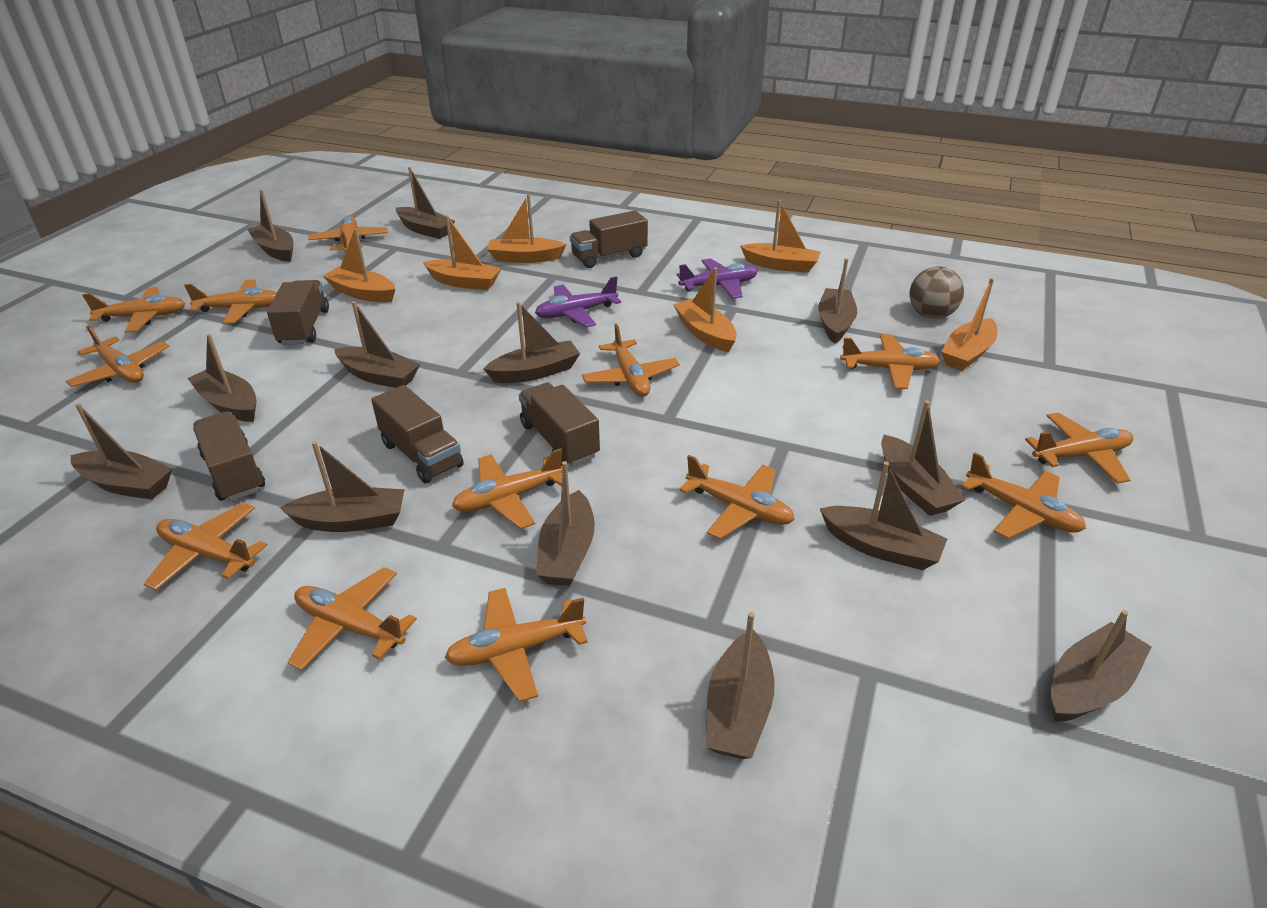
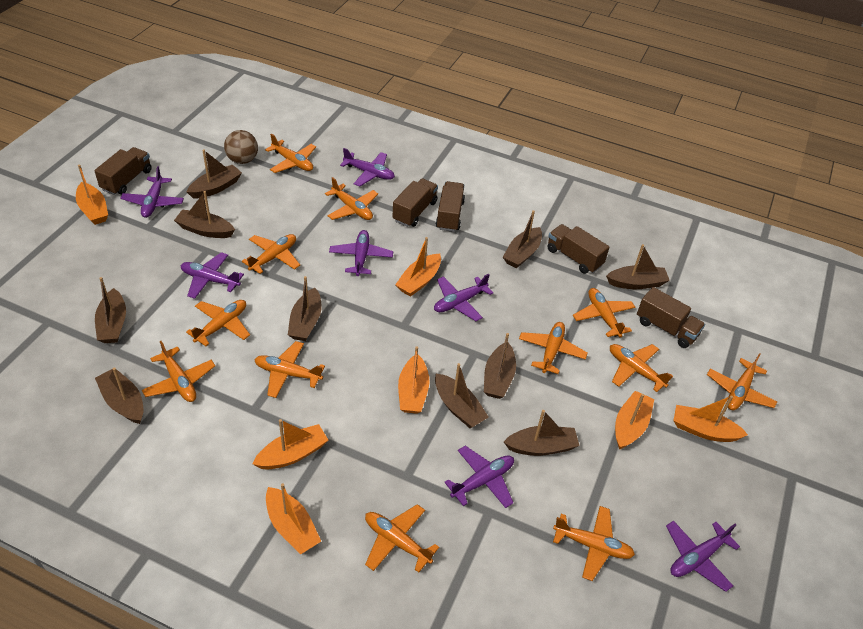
brown boat: [71,403,172,500] [187,334,257,422] [247,190,293,262] [280,441,405,532] [334,301,420,388] [396,167,455,239] [483,302,580,383] [536,461,595,586] [706,612,774,759] [818,258,857,344] [820,462,947,570] [881,400,965,516] [1051,610,1152,722] = 13 -> [95,277,126,343] [95,367,143,424] [174,191,235,238] [187,150,242,199] [288,276,322,341] [435,363,489,428] [484,333,516,399] [503,210,542,268] [504,410,579,456] [606,244,670,289] = 10
orange boat: [323,228,395,302] [423,215,502,290] [487,194,567,263] [673,267,737,352] [740,200,821,273] [941,278,998,371] = 6 -> [76,165,108,225] [252,419,328,470] [266,483,321,554] [395,237,441,297] [398,346,429,414] [615,391,654,450] [673,395,748,442] = 7
orange plane: [66,325,170,387] [82,287,186,333] [144,503,267,590] [184,280,277,324] [287,567,417,671] [308,215,388,252] [444,588,588,702] [452,448,563,529] [582,323,680,396] [679,455,795,539] [840,334,940,389] [961,452,1086,539] [1025,412,1133,484] = 13 -> [142,341,215,402] [186,300,250,346] [242,234,300,274] [254,341,325,398] [265,134,316,173] [325,177,378,220] [365,504,439,572] [519,322,588,374] [553,506,635,581] [573,288,635,337] [610,344,673,392] [707,353,777,410] = 12
purple plane: [535,276,621,328] [677,258,758,299] = 2 -> [120,166,184,218] [181,252,244,299] [329,230,393,276] [340,148,395,187] [434,274,493,321] [444,446,514,508] [666,520,740,592] = 7

